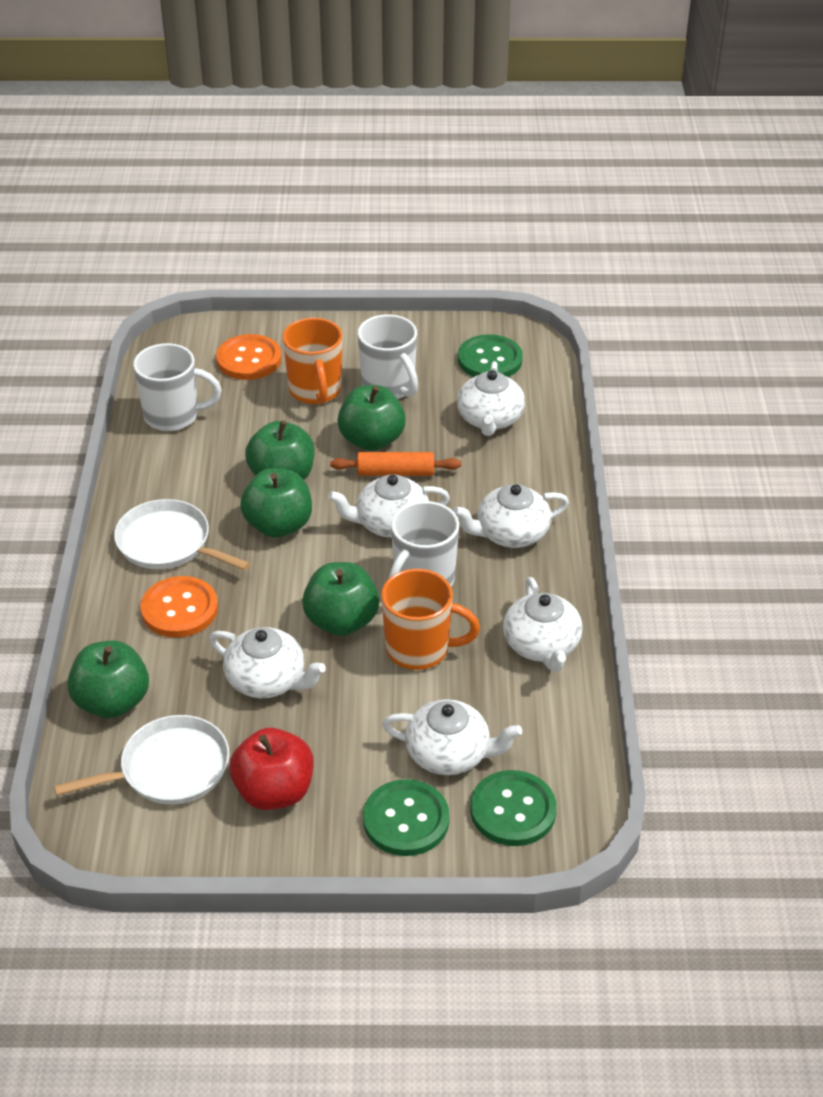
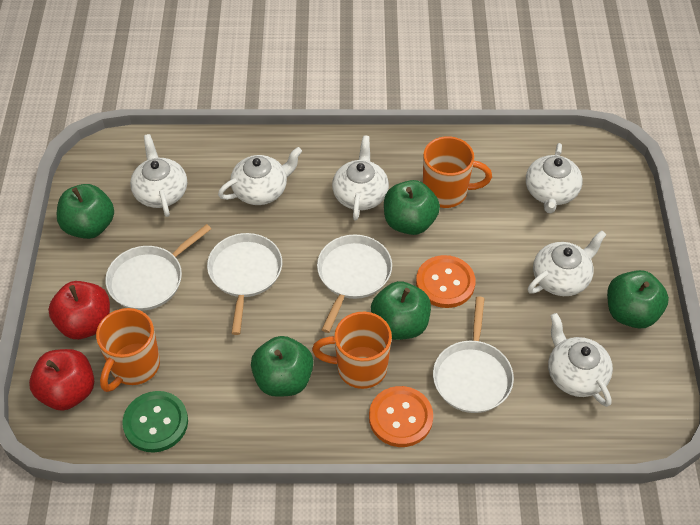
green button: [363,779,450,856] [458,334,523,377] [470,770,557,846] = 3 -> [123,391,188,453] = 1
orange mug: [282,318,342,404] [381,569,480,670] = 2 -> [96,308,160,392] [312,312,392,389] [423,136,492,208] = 3
orange rolling pin: [330,452,461,476] = 1 -> none = 0
red apple: [229,728,313,810] = 1 -> [29,349,94,411] [48,281,110,339] = 2
white mug: [133,343,222,431] [358,314,418,399] [389,501,459,586] = 3 -> none = 0
white pan: [54,715,229,804] [114,499,250,570] = 2 -> [105,224,211,311] [207,233,282,335] [317,235,392,333] [433,297,514,413] = 4

